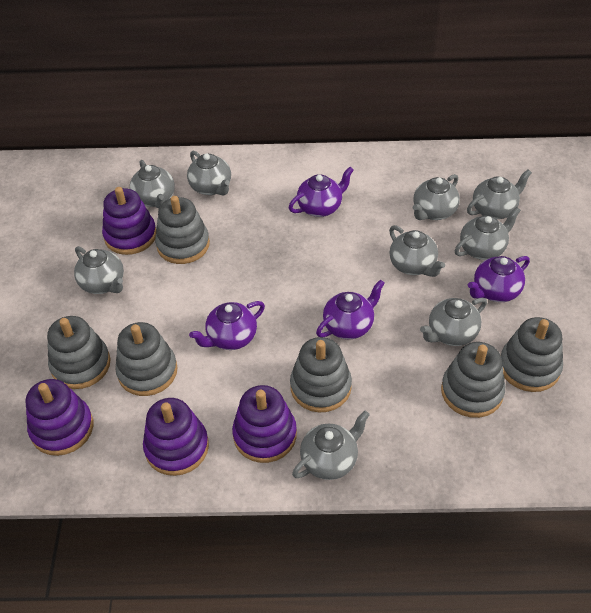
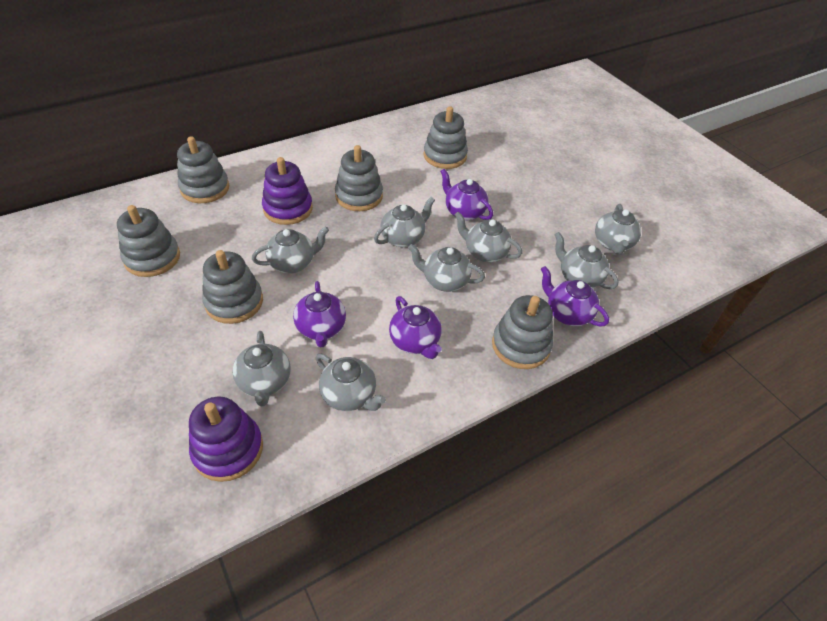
grey teapot: [74,246,124,294] [130,160,175,208] [187,151,231,195] [292,411,370,480] [389,225,445,277] [413,174,460,220] [420,298,487,346] [455,207,521,260] [467,169,532,219] = 9 -> [232,331,291,407] [252,226,329,274] [316,354,386,411] [374,197,435,247] [408,244,485,292] [455,212,522,262] [554,232,618,289] [595,204,641,255] = 8
purple stacking toy: [26,379,93,456] [102,187,156,255] [143,398,209,476] [232,385,297,463] = 4 -> [189,397,263,482] [262,157,313,225] = 2

